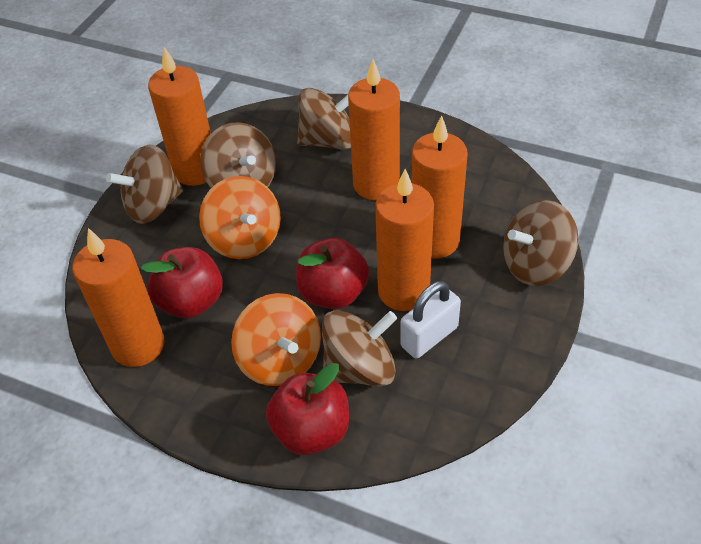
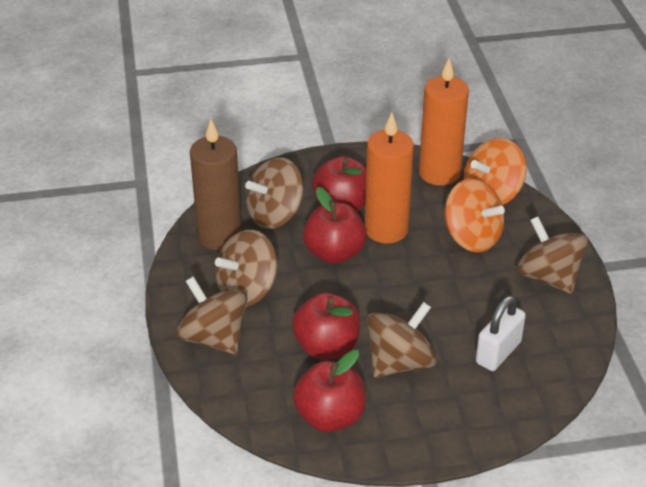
brown candle: none = 0 -> [190,119,242,250] = 1
orange candle: [72,228,165,367] [148,47,211,186] [348,59,400,200] [375,169,434,311] [411,115,468,258] = 5 -> [365,113,414,244] [419,58,469,186] = 2
red apple: [141,247,223,318] [266,363,349,455] [296,238,369,309] = 3 -> [292,293,361,360] [293,350,366,432] [303,187,367,264] [312,156,366,212] = 4

